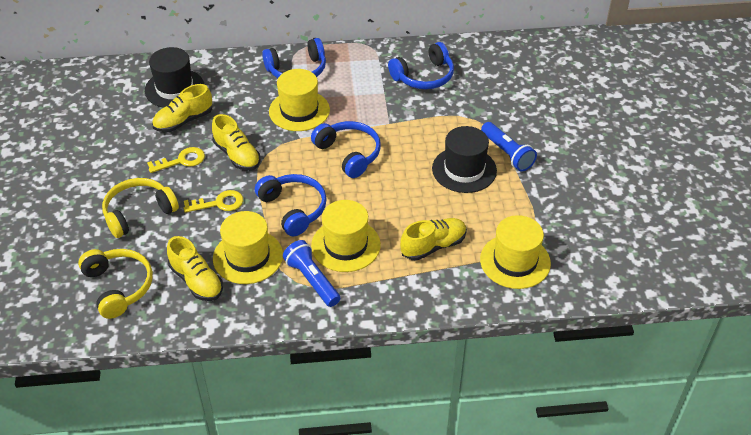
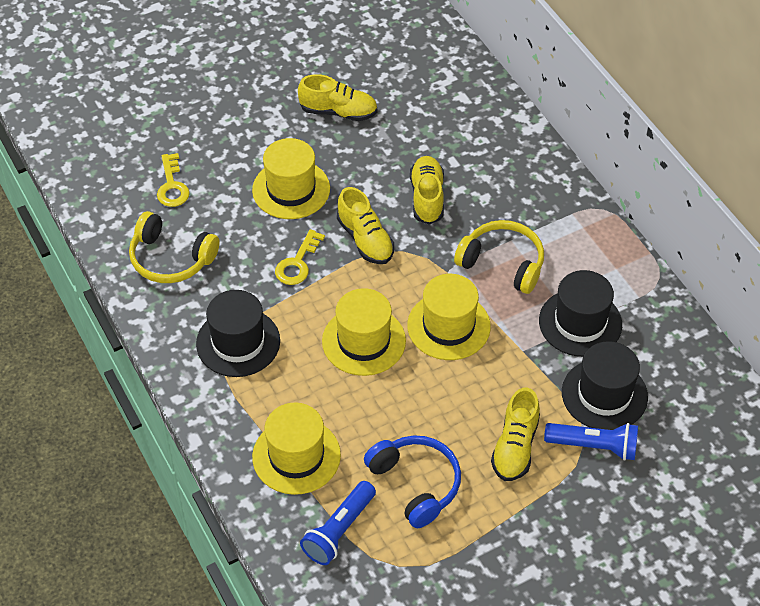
black hat: [145,47,204,108] [432,126,497,193] = 2 -> [196,290,280,377] [539,270,622,357] [562,341,648,430] = 3
blue headphones: [255,174,327,236] [262,38,326,78] [311,121,381,178] [388,42,454,89] = 4 -> [364,435,461,528] = 1

